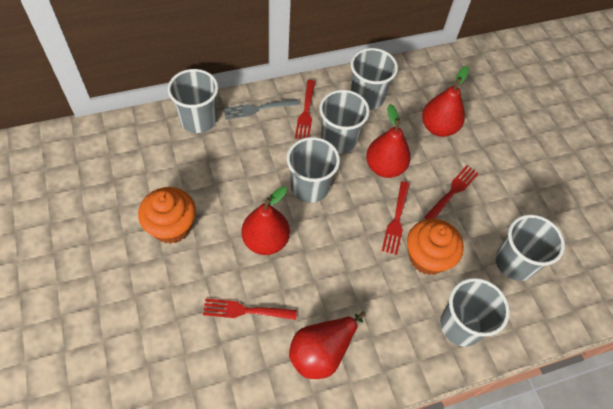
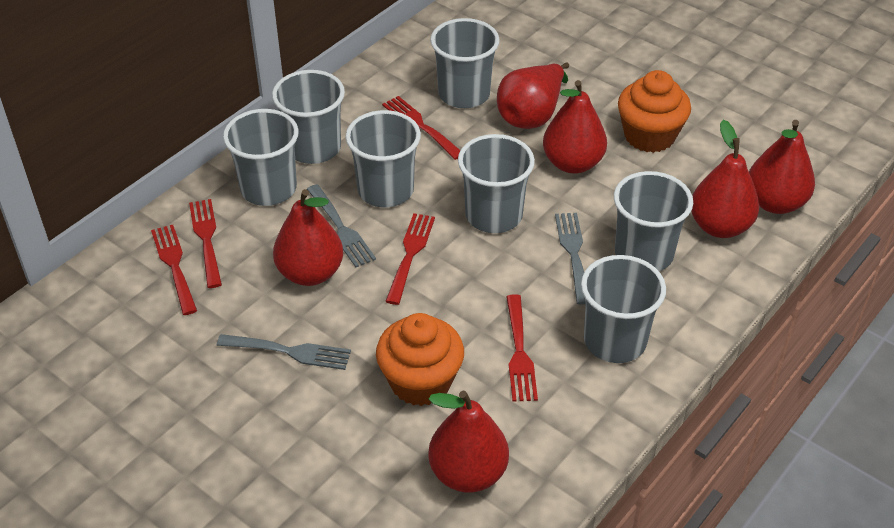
grey cup: [168,69,218,133] [287,137,340,203] [319,90,370,153] [351,48,398,110] [440,278,510,347] [495,214,565,281] = 6 -> [223,109,299,206] [272,70,345,164] [346,110,421,207] [430,18,500,108] [458,134,535,233] [581,255,666,363] [614,171,693,271] = 7
grey fork: [223,99,299,120] = 1 -> [217,334,351,370] [307,184,376,267] [555,213,586,305] = 3
red fork: [203,299,297,320] [295,80,315,139] [382,181,410,255] [424,165,479,219] = 4 -> [151,225,197,315] [189,199,222,288] [382,96,461,160] [385,213,435,305] [506,294,538,402] = 5
red pear: [241,187,290,255] [289,311,366,379] [366,104,411,178] [422,66,469,137] = 4 -> [273,189,343,286] [428,391,509,493] [497,62,569,129] [543,80,607,174] [692,120,759,238] [749,120,815,214] = 6

